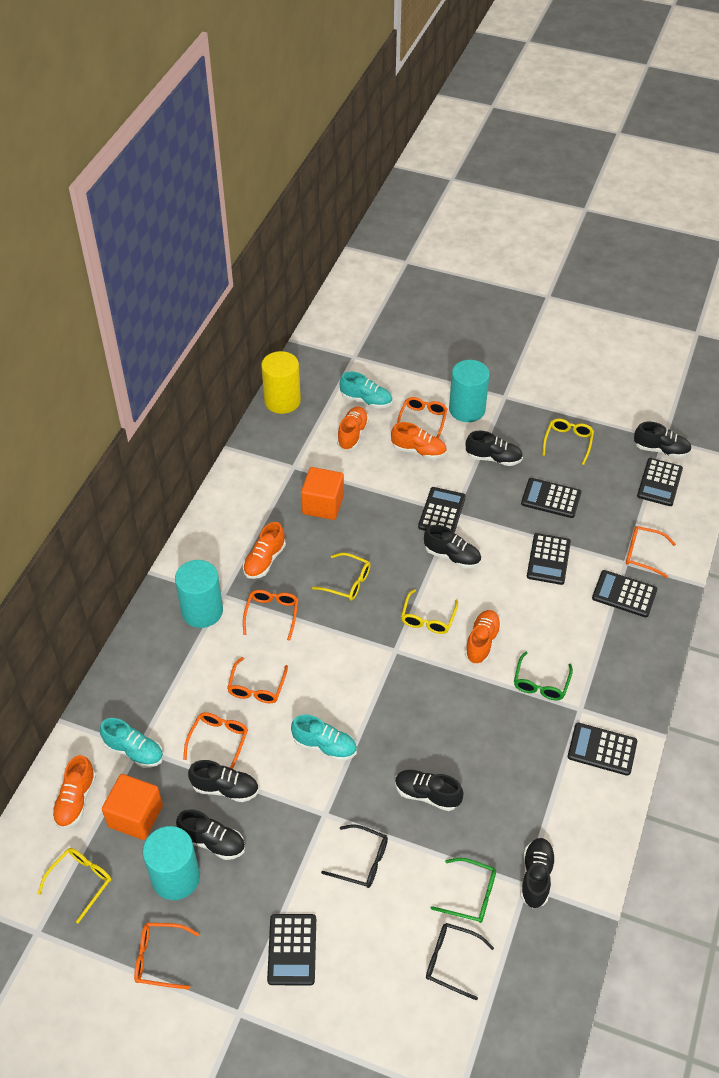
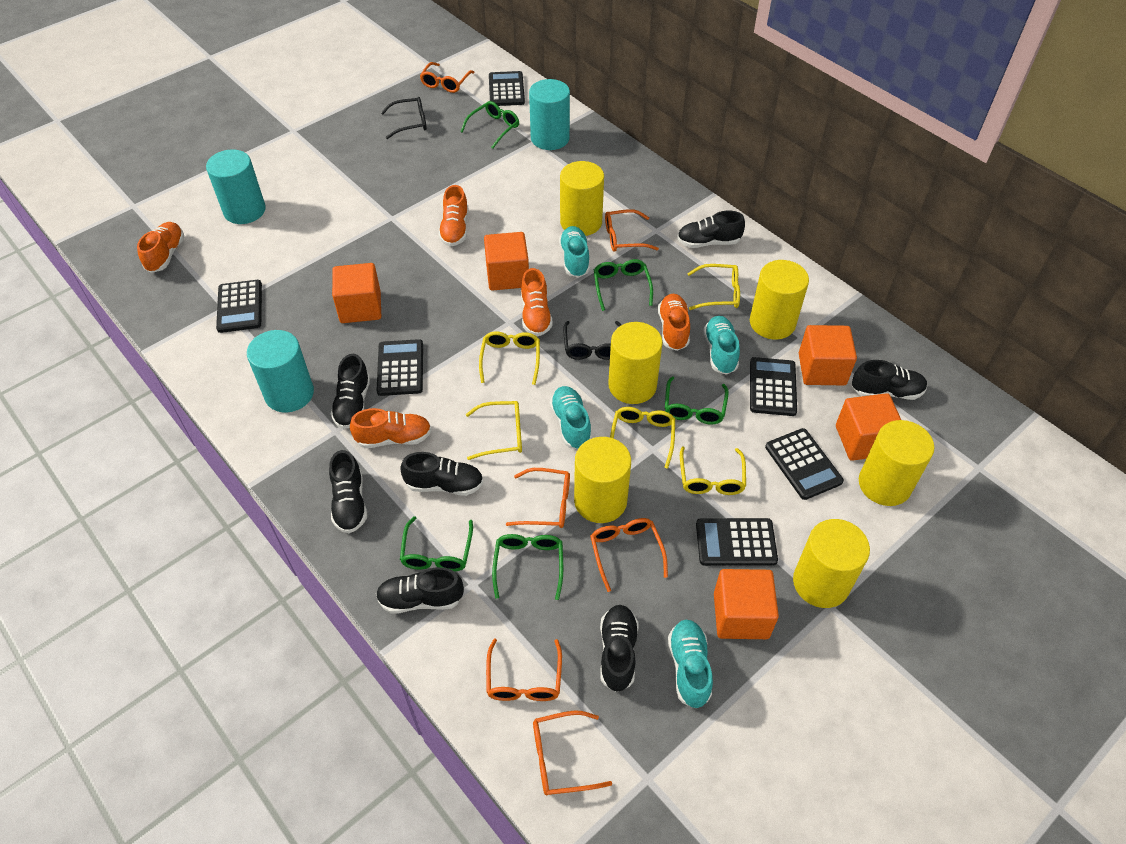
black calculator: [267,914,316,985] [418,487,466,533] [521,478,582,518] [527,533,571,585] [568,723,637,776] [592,570,658,617] [637,458,683,506] = 7 -> [216,280,262,333] [377,339,423,396] [489,71,525,106] [696,518,778,566] [750,357,797,416] [765,428,844,500] = 6
green glasses: [431,858,496,923] [514,652,573,700] = 2 -> [400,516,473,572] [460,101,519,149] [492,534,563,600] [594,259,653,311] [665,377,729,425] = 5
orange cube: [102,774,163,840] [301,467,344,520] = 2 -> [332,263,381,323] [484,232,529,291] [714,569,779,639] [799,325,857,385] [836,393,901,461] = 5
turquoise shoe: [100,718,163,768] [291,715,357,761] [340,372,392,409] = 3 -> [550,386,592,449] [559,226,590,278] [668,620,713,708] [703,316,740,375] = 4
yellow cylinder: [261,351,301,414] = 1 -> [560,161,604,236] [574,437,631,523] [608,322,663,404] [750,260,809,339] [793,519,870,608] [859,420,934,506] = 6
yellow glasses: [37,848,111,923] [312,553,371,601] [401,589,458,634] [542,419,594,465] = 4 -> [466,401,522,460] [479,331,540,385] [610,407,675,469] [680,446,746,495] [687,264,740,310] = 5

